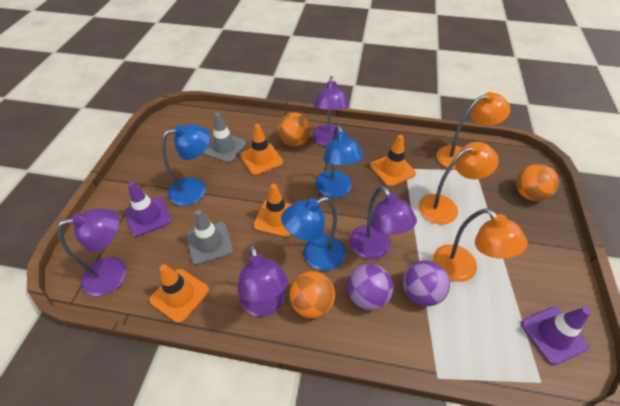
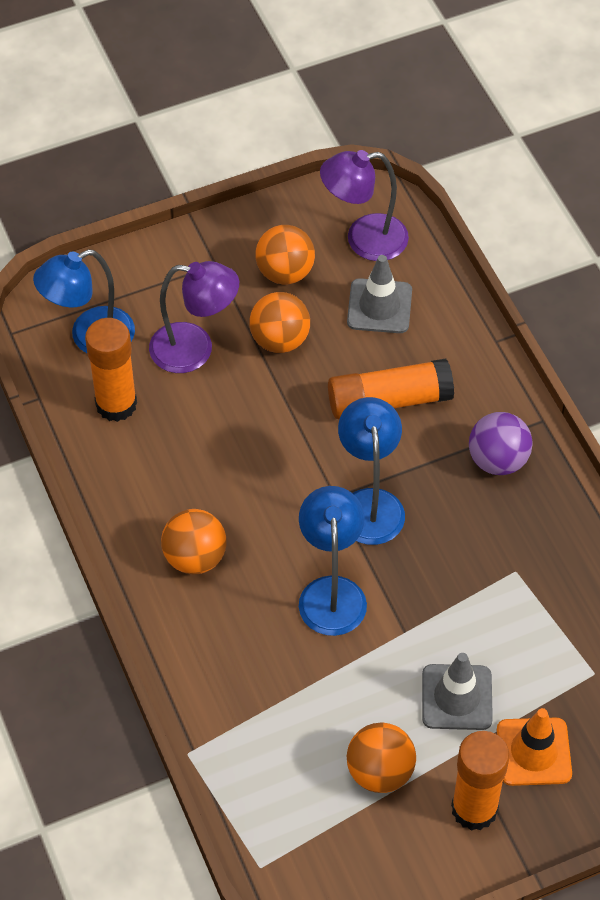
orange ball: [278,113,311,146] [289,271,335,318] [516,164,559,201] = 3 -> [161,509,227,574] [249,292,310,353] [255,225,315,284] [347,723,416,793] = 4
orange glue stick: none = 0 -> [85,318,137,422] [328,358,454,419] [451,731,510,831] = 3
orange lamp: [419,142,498,224] [433,208,528,282] [437,92,510,170] = 3 -> none = 0
orange traffic cone: [149,264,209,323] [241,124,283,175] [253,184,292,237] [370,135,416,187] = 4 -> [497,708,572,786] = 1
purple ball: [347,264,393,310] [403,260,450,306] = 2 -> [469,412,533,475] = 1
purple lamp: [57,208,127,296] [237,244,288,317] [312,76,349,147] [349,186,417,260] = 4 -> [149,261,239,373] [320,150,409,261] = 2
purple traffic cone: [125,182,172,237] [521,307,591,365] = 2 -> none = 0

